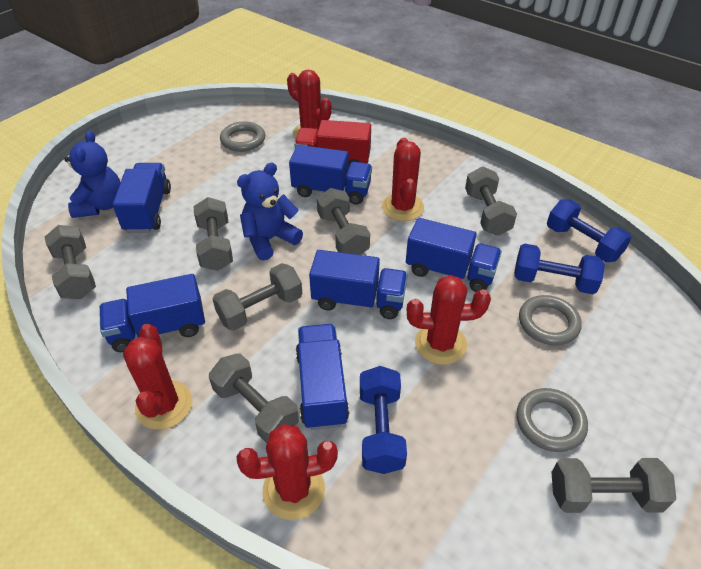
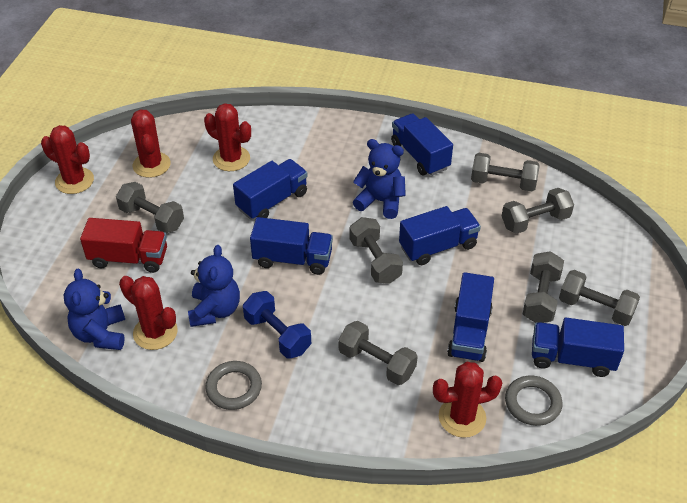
blue dumbbell: [360,366,407,474] [514,244,605,294] [547,199,632,262] = 3 -> [243,291,311,359] = 1
blue teddy bear: [64,130,120,218] [237,163,303,261] = 2 -> [64,269,125,350] [188,245,240,327] [353,139,406,219] = 3
grey ring: [220,122,265,152] [516,388,588,452] [519,295,582,345] = 3 -> [205,361,262,410] [505,376,563,426] = 2

